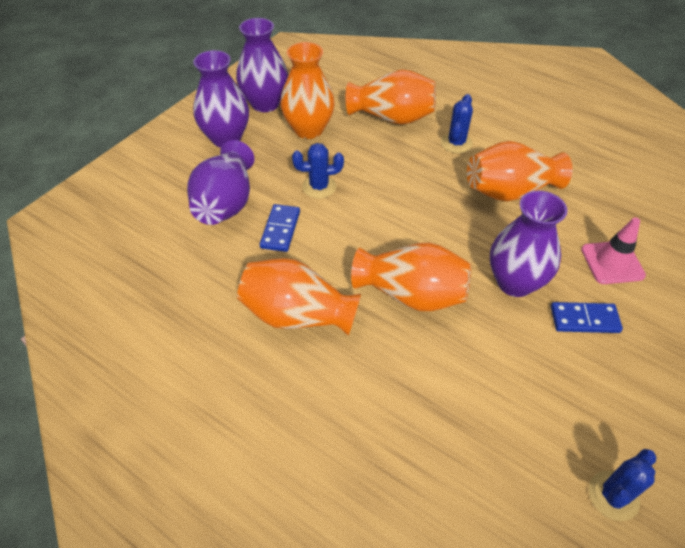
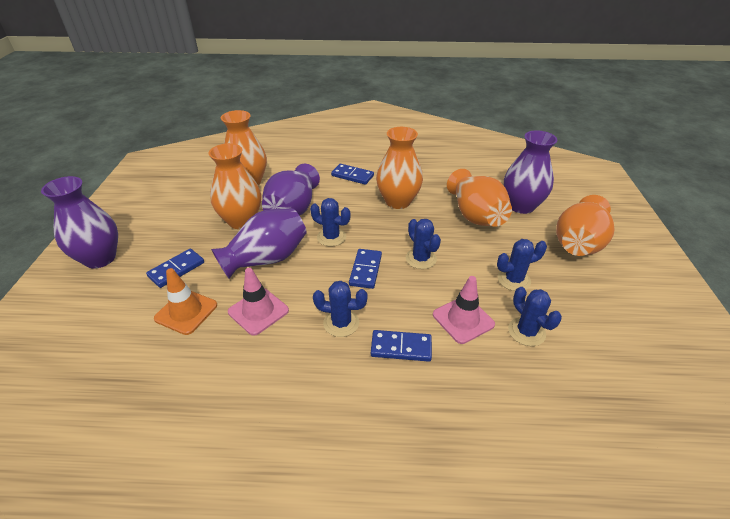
blue cactus: [292,143,344,198] [441,94,473,153] [589,449,657,521] = 3 -> [310,198,350,247] [313,281,368,337] [406,219,441,269] [497,239,547,291] [508,287,562,346] = 5
blue domino: [260,204,300,252] [551,302,623,333] = 2 -> [146,249,204,288] [331,164,374,185] [349,249,382,289] [371,330,432,362] = 4
orange traffic cone: none = 0 -> [154,268,217,335] = 1
pink traffic cone: [581,217,646,284] = 1 -> [228,268,289,336] [433,276,495,344] = 2

